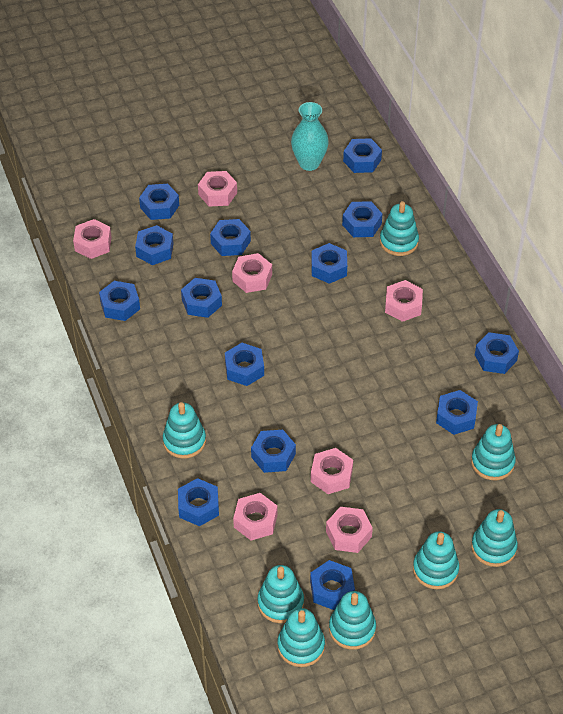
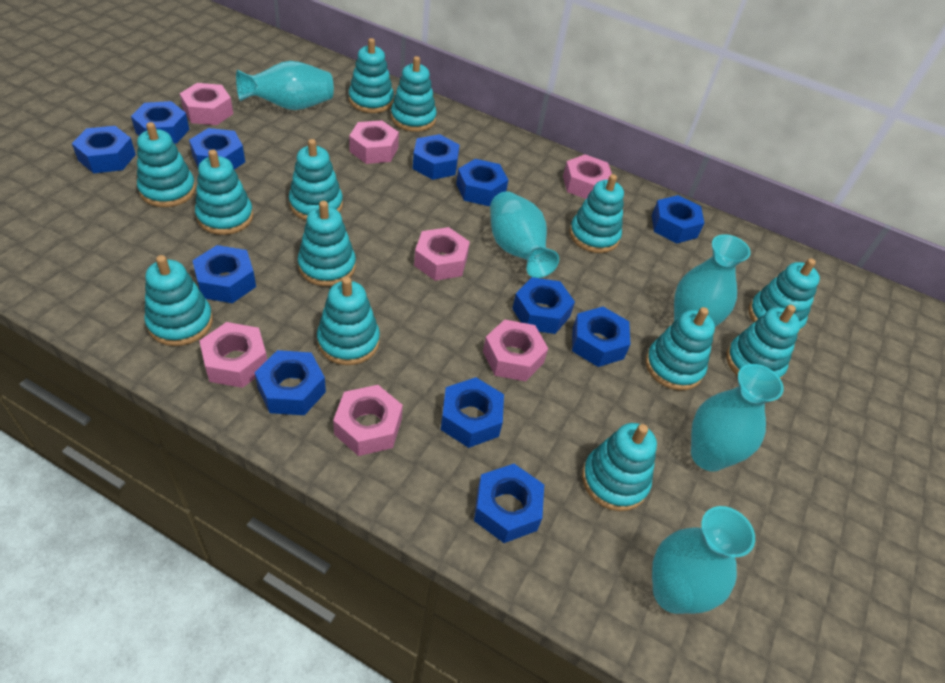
blue nut: [99,281,140,321] [135,225,173,265] [139,184,179,220] [178,478,219,526] [181,278,222,318] [210,219,251,256] [225,343,264,386] [251,430,296,473] [310,560,355,610] [311,243,347,284] [342,201,382,237] [343,138,382,173] [436,390,478,435] [475,332,519,374] = 14 -> [72,126,136,174] [131,101,190,144] [189,128,245,169] [192,245,256,303] [255,350,326,415] [413,134,460,180] [441,377,504,448] [456,159,508,206] [474,464,544,543] [512,277,575,334] [572,307,631,367] [652,195,704,243] = 12
turquoise stacking toy: [163,402,206,459] [257,565,304,623] [277,608,325,667] [329,591,376,650] [380,201,419,256] [413,531,459,589] [471,424,516,480] [471,509,518,567] = 8 -> [137,122,196,207] [144,255,213,346] [195,149,253,235] [289,139,343,221] [298,201,356,286] [317,277,380,365] [349,38,394,113] [391,56,437,132] [569,174,624,253] [582,423,657,511] [646,307,715,390] [726,305,801,379] [749,258,820,334] = 13
turquoise vase: [291,102,329,171] = 1 -> [236,61,334,110] [490,191,559,278] [652,506,755,614] [674,234,751,327] [691,364,784,472] = 5

